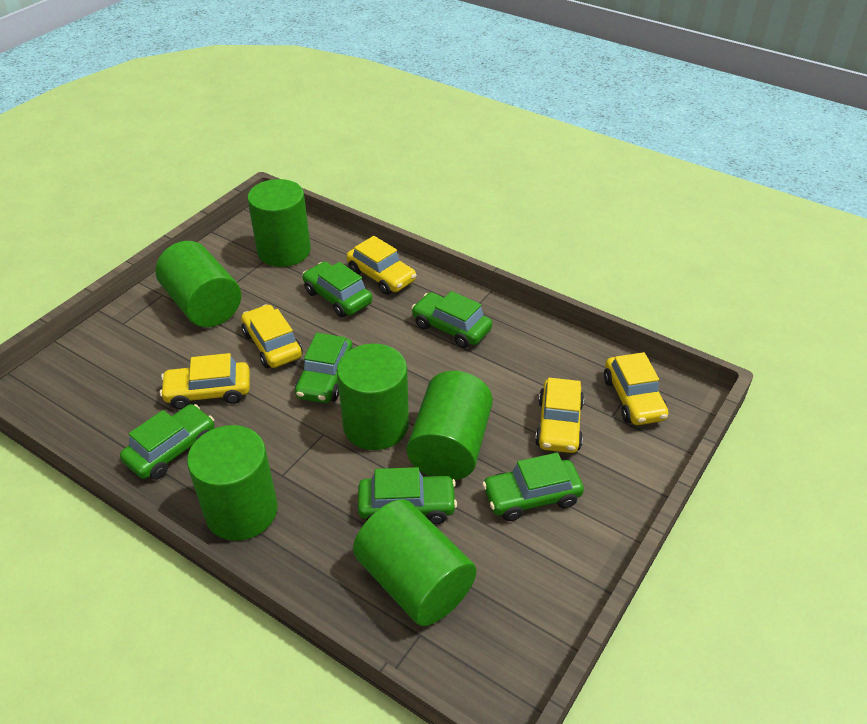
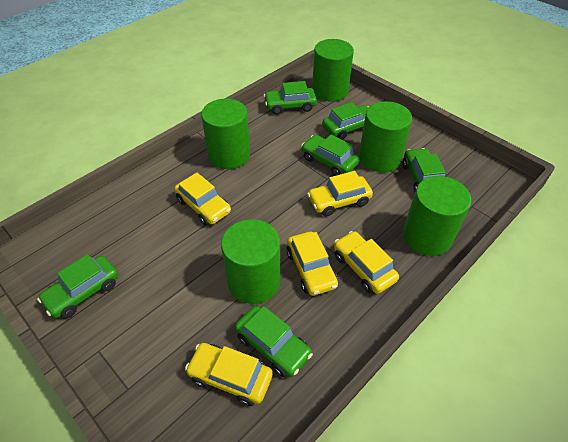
green cylinder: [156,241,241,327] [187,425,278,541] [247,179,311,267] [337,344,409,450] [353,499,477,626] [407,371,493,480] = 6 -> [201,99,250,169] [221,219,281,304] [312,39,354,102] [359,101,412,172] [403,176,471,256] = 5

